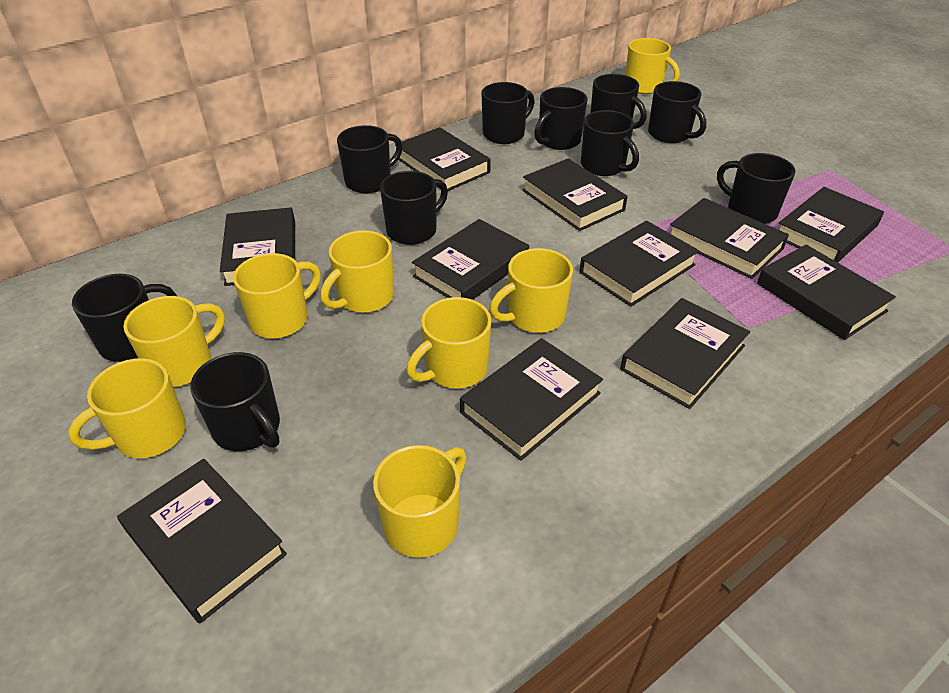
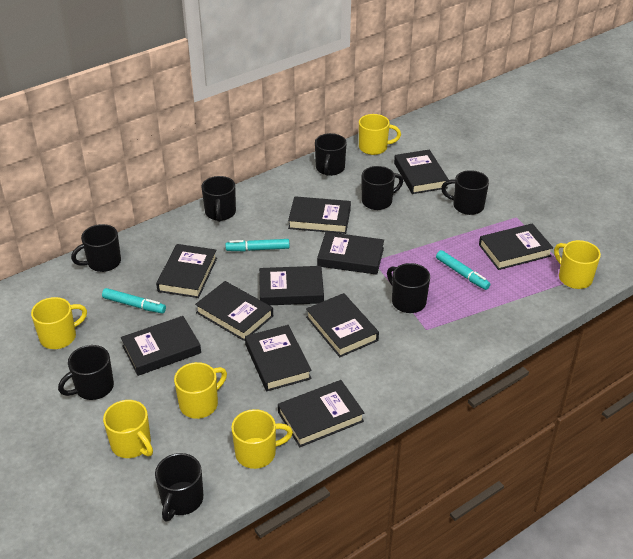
black mug: [72,274,177,362] [190,352,280,451] [337,125,403,193] [380,171,448,245] [482,82,535,144] [534,87,588,150] [581,110,639,176] [591,74,647,129] [648,81,706,143] [717,153,796,224] = 10 -> [58,345,114,400] [71,224,121,272] [155,453,203,522] [201,176,236,222] [315,133,347,176] [362,166,403,210] [387,263,430,313] [441,170,489,215] = 8
turquoise marker: none = 0 -> [102,288,166,313] [225,239,290,251] [436,250,491,290] = 3
yellow mug: [68,358,186,458] [123,296,225,387] [233,253,321,338] [321,230,394,313] [373,445,466,558] [407,297,491,389] [489,248,573,333] [625,38,680,94] = 8 -> [31,297,87,349] [103,400,153,458] [174,362,227,419] [231,409,293,469] [359,114,401,155] [554,240,601,289] = 6

